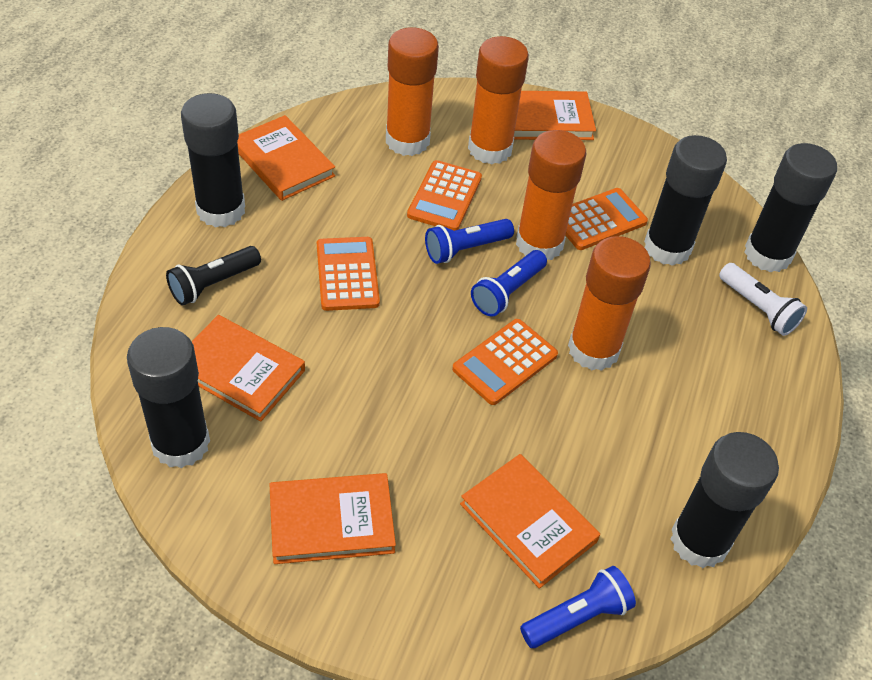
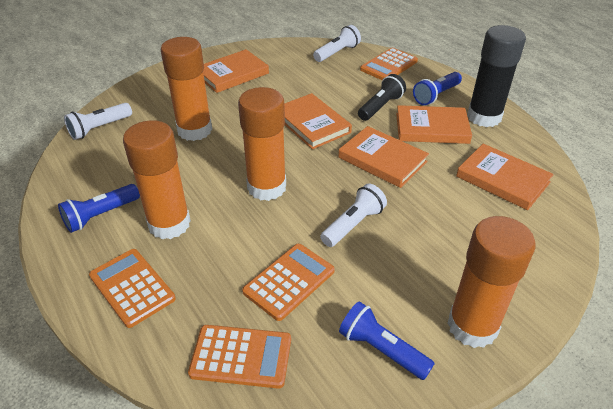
black glue stick: [127,327,210,468] [181,93,245,228] [644,135,727,266] [671,432,779,568] [744,143,837,272] = 5 -> [467,25,526,127] = 1
white flashlight: [719,263,807,336] = 1 -> [64,103,132,140] [313,25,361,62] [320,184,387,247] = 3

